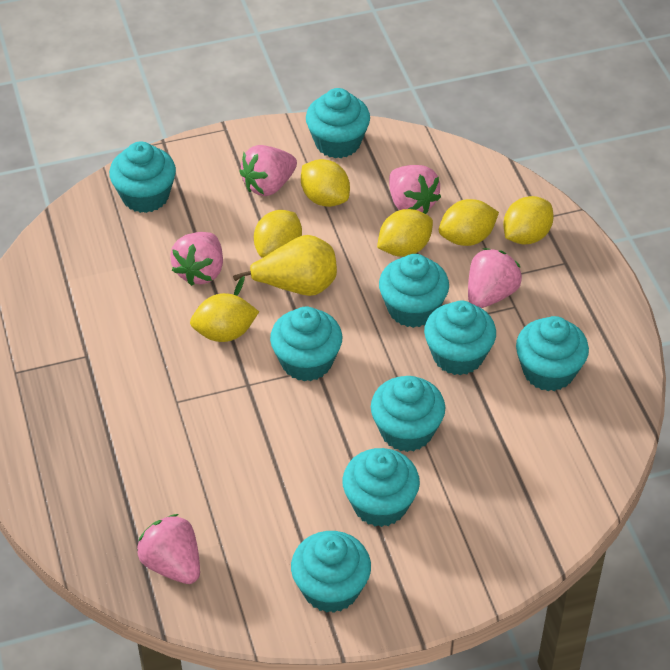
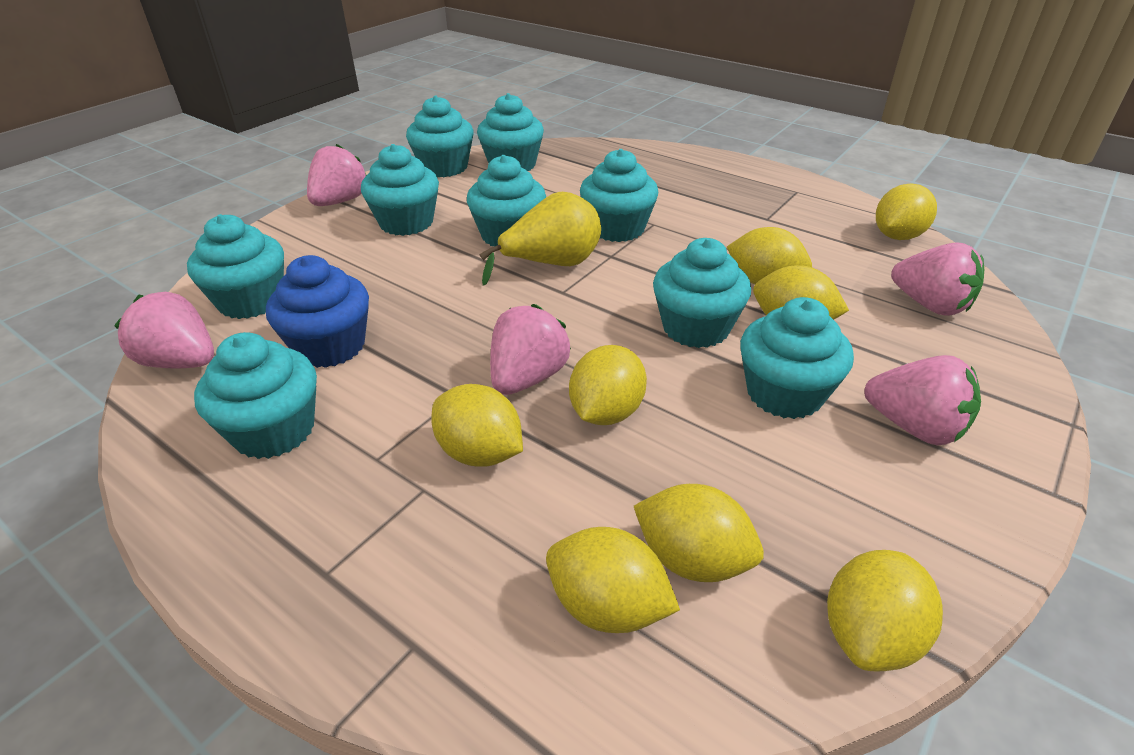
blue cupcake: none = 0 -> [266,255,369,368] = 1
yellow lemon: [190,293,259,342] [254,210,302,258] [301,159,350,207] [377,209,433,257] [439,199,499,246] [503,196,554,245] = 6 -> [431,384,523,467] [546,527,680,633] [569,345,647,425] [634,484,764,582] [727,227,812,284] [753,265,849,320] [827,550,943,671] [876,184,937,240] = 8

